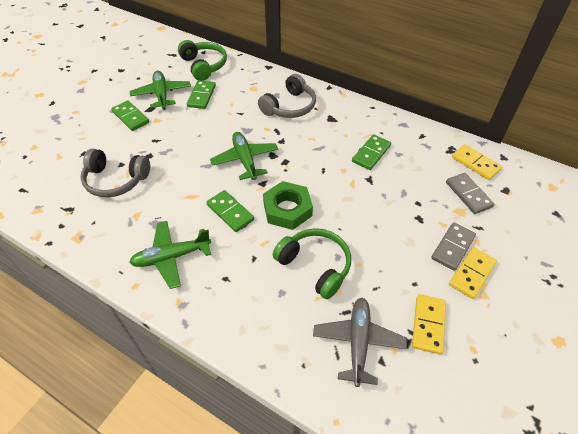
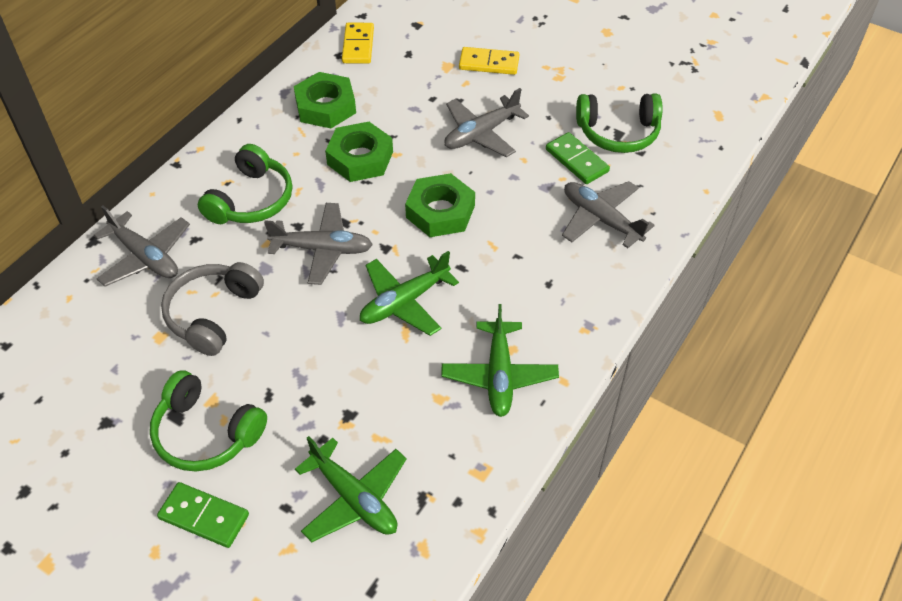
green domino: [111,100,149,131] [187,80,216,109] [206,190,254,232] [352,134,391,170] = 4 -> [157,482,249,548] [546,132,610,184] = 2
green headphones: [178,40,227,81] [273,228,351,299] = 2 -> [150,370,267,472] [198,144,292,224] [576,94,663,153] = 3
green nut: [263,181,313,230] = 1 -> [294,72,356,128] [325,122,393,182] [405,173,475,237] = 3
grey domino: [431,223,476,271] [446,173,494,214] = 2 -> none = 0
grey headphones: [81,149,150,197] [258,74,316,118] = 2 -> [161,262,264,356] = 1
grey plane: [313,298,407,387] = 1 -> [94,206,190,287] [264,203,373,285] [444,88,529,157] [562,181,655,248] = 4
yellow domino: [412,294,446,354] [449,247,497,299] [452,144,502,180] = 3 -> [342,23,374,64] [459,47,519,75] = 2

